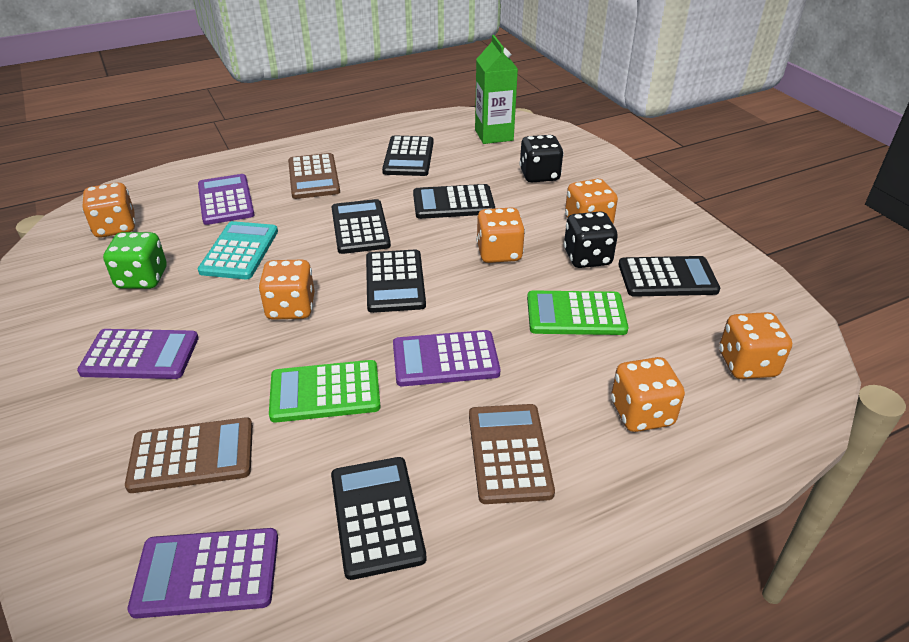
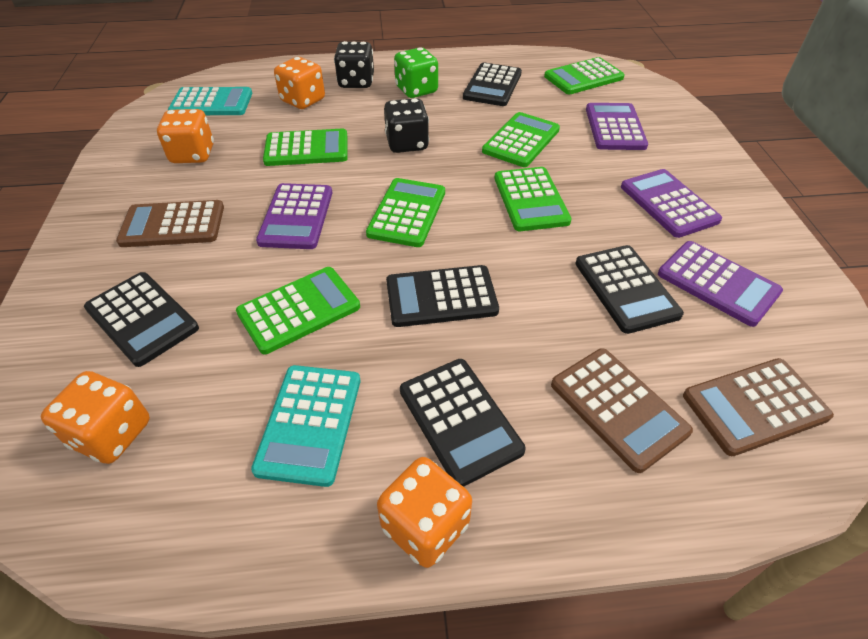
black calculator: [331,457,426,580] [332,199,391,254] [366,250,426,313] [382,135,434,176] [413,184,495,219] [618,256,720,297] = 6 -> [84,272,199,367] [386,265,499,327] [400,359,526,487] [463,62,522,106] [575,245,684,334] = 5
green calculator: [269,360,381,423] [527,290,628,335] = 2 -> [236,267,360,354] [263,129,348,166] [366,178,445,247] [482,112,560,167] [494,167,571,231] [544,57,625,94] = 6
green carton: [475,35,518,144] = 1 -> none = 0
orange dice: [82,183,135,238] [258,260,315,320] [476,207,525,263] [565,178,618,223] [611,357,685,432] [719,312,792,379] = 6 -> [41,371,150,464] [157,109,214,163] [274,57,325,109] [377,457,472,568] = 4
turquoise calculator: [198,221,278,279] = 1 -> [168,87,252,115] [251,365,360,487] = 2

